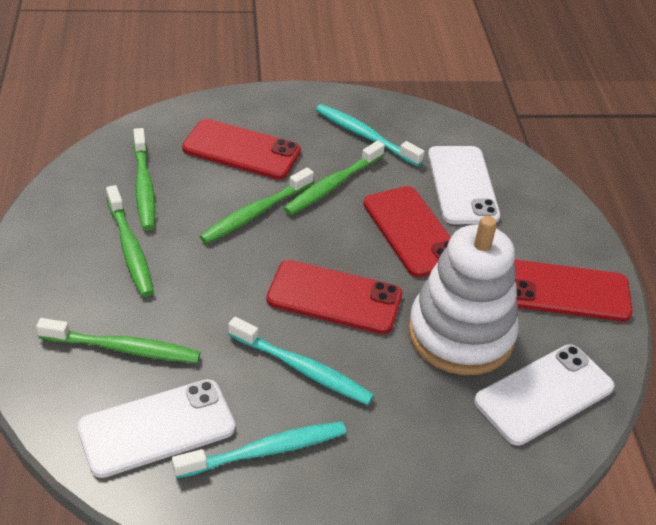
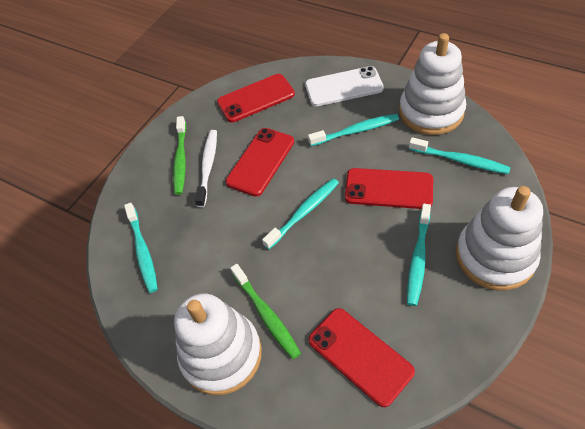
green toothbrush: [36,318,201,363] [106,185,154,297] [133,128,155,230] [199,167,314,244] [284,141,385,215] = 5 -> [173,116,186,195] [230,264,301,359] = 2
turquoise toothbrush: [172,421,346,479] [228,317,374,405] [316,104,425,166] = 3 -> [124,203,158,293] [262,178,339,249] [308,114,399,146] [407,204,431,306] [409,137,511,174] = 5
white phone: [77,379,235,478] [428,146,500,224] [474,344,615,446] = 3 -> [305,66,384,106] = 1
white stacking toy: [408,216,519,375] = 1 -> [174,293,262,395] [399,33,466,135] [456,186,543,290] = 3
white toothbrush: none = 0 -> [195,130,217,207] = 1

